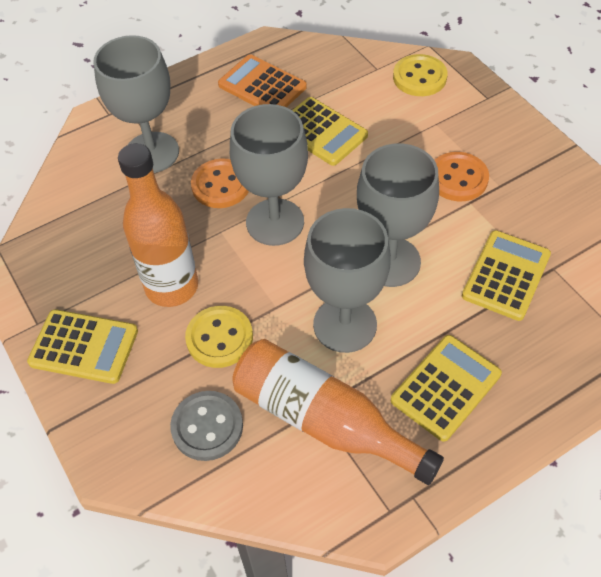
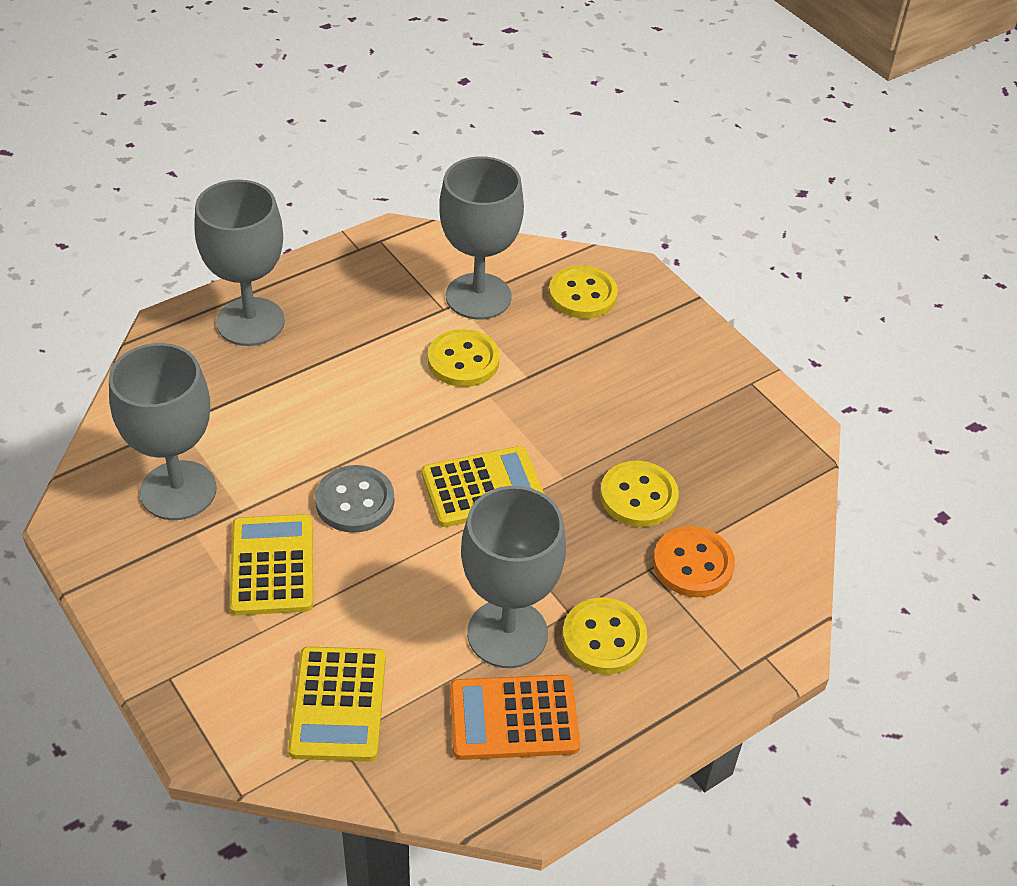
orange bottle: [118,143,198,307] [232,339,444,485] = 2 -> none = 0
orange button: [191,159,249,208] [434,152,489,202] = 2 -> [653,526,735,597] = 1
yellow button: [185,306,253,368] [393,54,448,96] = 2 -> [428,329,500,387] [549,265,618,319] [562,598,647,674] [600,461,679,527] = 4
yellow calculator: [27,309,138,384] [292,97,368,166] [391,335,502,442] [462,230,551,321] = 4 -> [229,514,313,616] [288,647,386,762] [422,446,544,527] = 3

